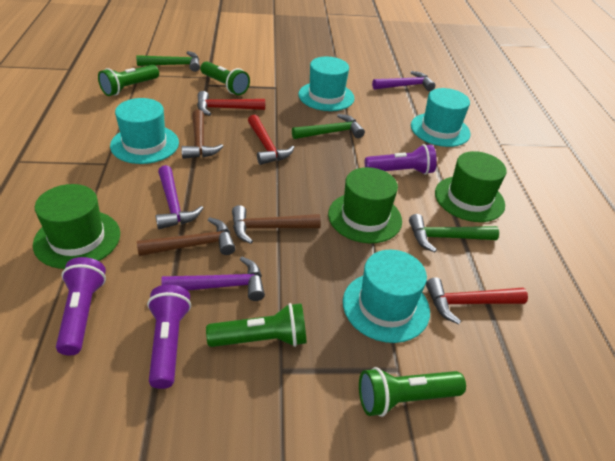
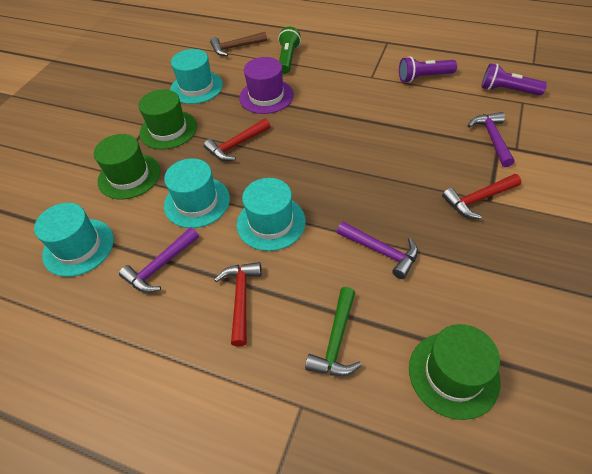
brown hammer: [137,217,235,256] [181,110,224,159] [232,205,321,244] = 3 -> [210,32,267,56] = 1
green flashlight: [98,65,159,96] [200,61,250,95] [206,303,306,347] [359,367,466,417] = 4 -> [278,27,301,74] = 1
green hammer: [136,51,200,72] [292,114,365,139] [409,214,499,252] = 3 -> [305,287,362,376] = 1
purple flashlight: [56,257,106,355] [147,285,191,389] [365,144,437,175] = 3 -> [399,56,457,83] [481,63,547,96] = 2
purple hat: none = 0 -> [239,57,294,114] = 1

